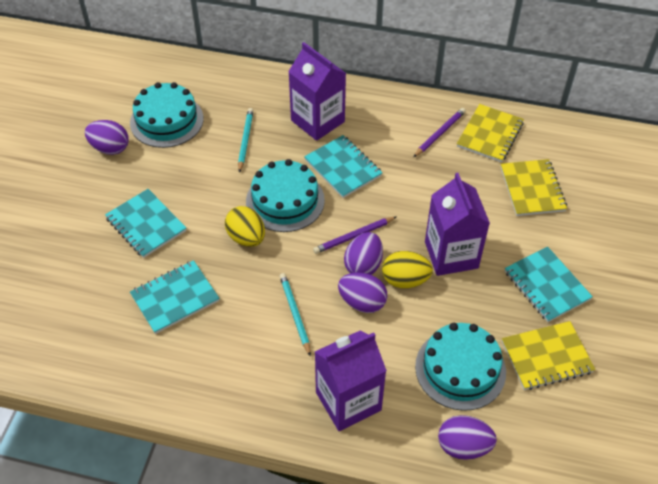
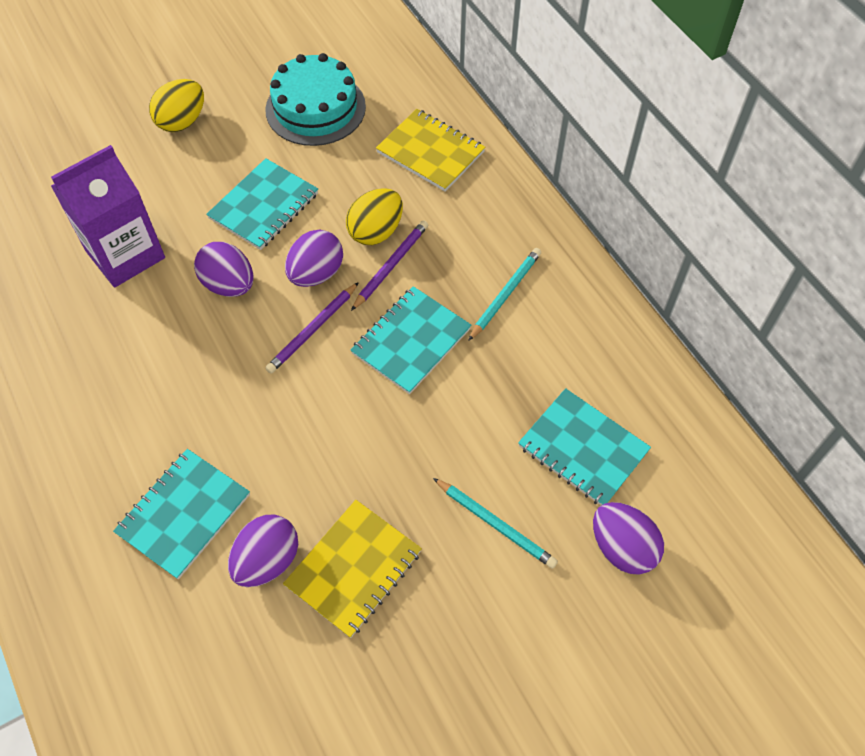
purple carton: [288,42,346,141] [315,330,387,431] [425,173,490,276] = 3 -> [51,145,165,288] = 1
turquoise cake: [130,82,204,148] [246,159,325,232] [415,323,506,411] = 3 -> [265,53,366,146] = 1
yellow notebook: [457,104,524,163] [501,159,567,216] [502,321,595,390] = 3 -> [283,500,422,638] [376,109,485,192] = 2

